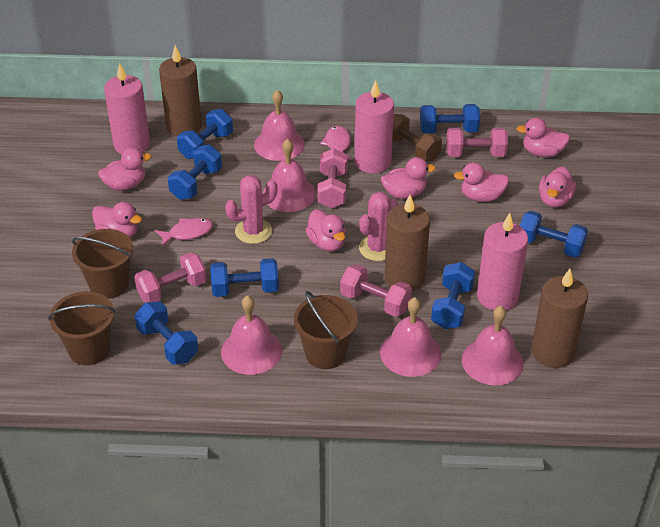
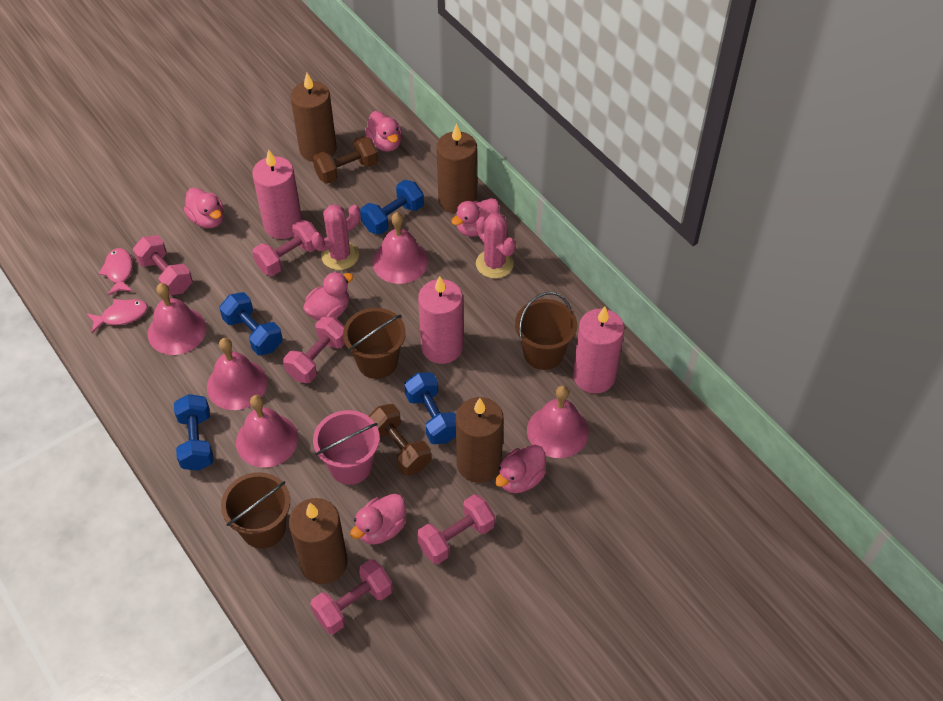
blue dumbbell: [134,301,198,365] [168,145,222,200] [177,109,233,159] [210,258,279,297] [420,104,480,133] [431,262,475,329] [520,211,588,258] = 7 -> [174,394,214,471] [219,292,283,355] [360,180,424,235] [404,372,456,444] = 4
brown candle: [159,45,202,136] [384,195,430,291] [531,269,588,368] = 3 -> [289,498,347,584] [291,73,336,162] [437,124,477,214] [456,397,504,483] = 4
brown dumbbell: [392,114,442,162] = 1 -> [313,136,378,184] [368,404,431,476] = 2
pink bucket: none = 0 -> [313,410,380,485] = 1
pink duck: [92,202,142,238] [98,148,152,191] [306,209,346,251] [381,157,436,199] [454,162,509,202] [517,118,570,157] [539,166,576,208] = 7 -> [184,188,224,228] [303,272,353,320] [350,494,406,545] [365,111,402,152] [451,198,499,237] [495,445,546,493] = 6
pink dumbbell: [134,252,207,303] [317,148,347,208] [340,264,412,317] [446,128,508,157] = 4 -> [133,235,193,296] [252,220,317,276] [283,316,345,383] [310,559,393,634] [417,494,495,564] = 5

